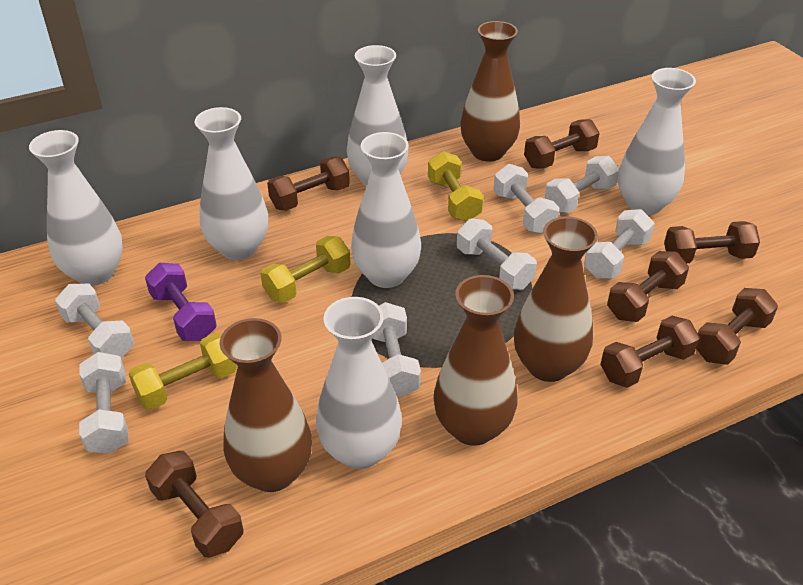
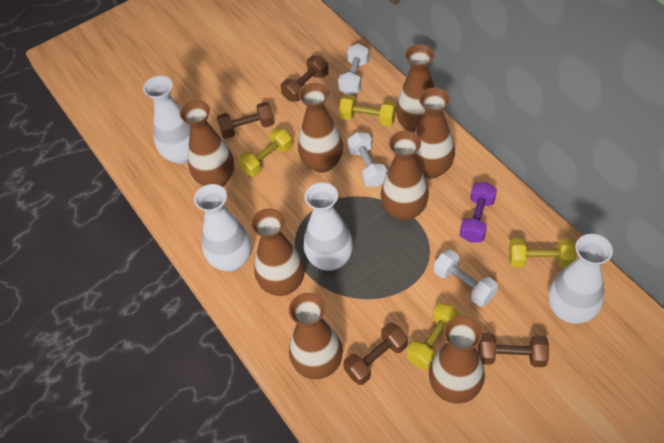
brown dumbbell: [145,451,244,557] [267,157,350,211] [524,119,600,169] [600,316,700,388] [607,251,689,322] [664,221,760,263] [696,288,778,365] = 7 -> [217,102,274,139] [281,56,329,102] [343,323,408,385] [478,333,549,367] = 4
brown vase: [219,318,312,492] [434,275,518,446] [460,21,520,162] [514,217,598,382] = 4 -> [180,100,234,187] [251,208,304,296] [289,293,343,379] [298,83,343,173] [381,131,429,221] [396,44,435,133] [414,88,455,179] [429,316,485,403] = 8
white dumbbell: [55,284,134,359] [79,352,129,454] [372,302,421,397] [457,218,537,290] [493,164,559,234] [544,156,619,213] [584,209,655,279] = 7 -> [338,44,369,95] [347,132,387,187] [434,250,498,307] = 3
white vase: [29,130,123,286] [194,107,268,260] [316,297,402,469] [347,45,409,186] [351,132,421,288] [618,68,696,215] = 6 -> [143,76,190,164] [194,184,252,271] [304,182,353,271] [549,234,613,324] = 4
yellow dumbbell: [129,333,237,410] [260,236,350,303] [428,151,483,221] = 3 -> [238,128,293,177] [339,95,396,126] [407,303,461,370] [509,238,576,268] = 4

